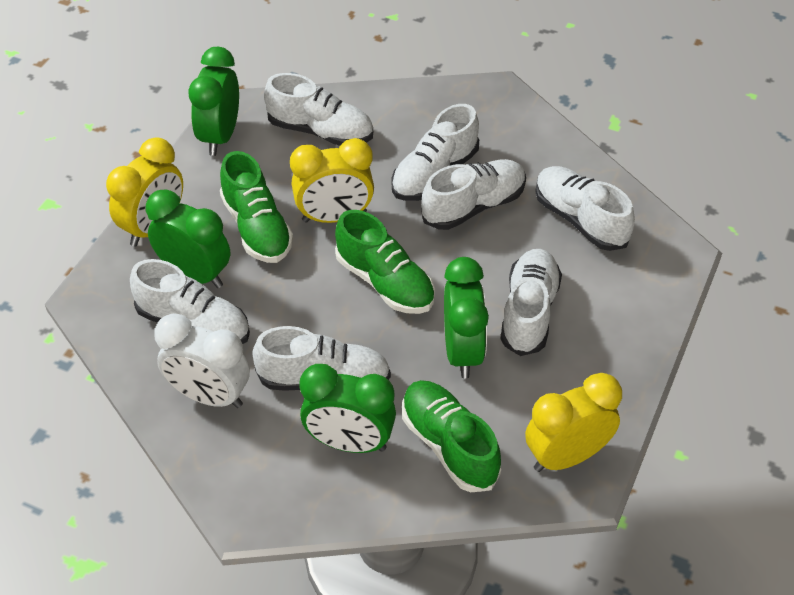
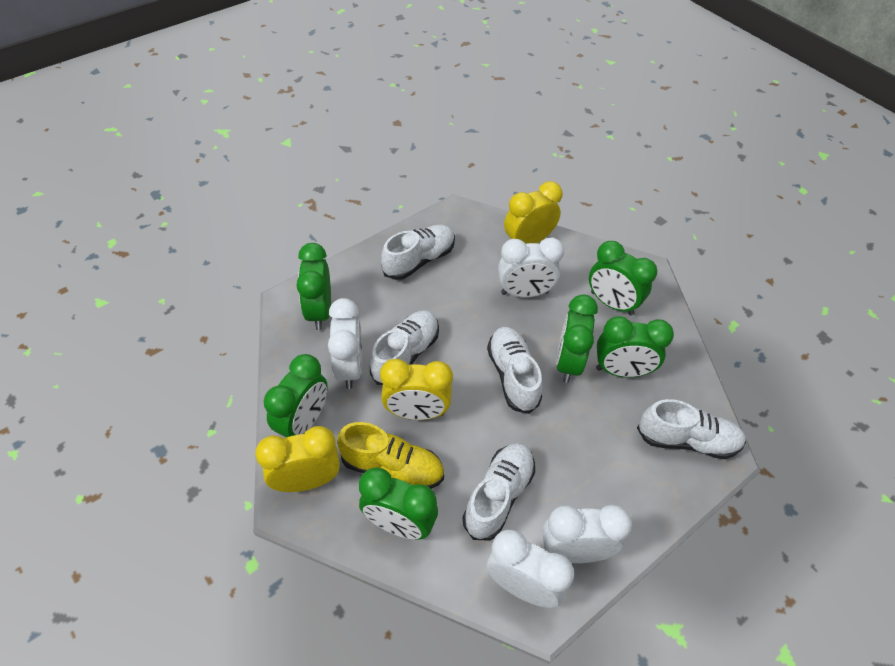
green clock: [146,189,230,288] [189,47,239,156] [299,364,396,453] [444,257,489,379] = 4 -> [264,354,328,437] [296,243,331,330] [359,468,438,540] [556,294,598,383] [589,241,657,316] [596,316,674,377] = 6
green shoe: [220,151,293,263] [335,210,435,314] [402,380,501,492] = 3 -> none = 0
white clock: [154,313,250,408] = 1 -> [328,298,362,389] [486,530,574,608] [498,237,564,298] [542,505,632,563] = 4
white shoe: [130,259,250,344] [252,326,391,391] [264,73,373,146] [391,104,479,201] [421,159,526,230] [501,249,562,356] [535,166,635,251] = 7 -> [370,310,439,385] [381,224,455,280] [463,443,535,541] [487,327,542,414] [637,399,746,459] = 5
yellow shoe: none = 0 -> [337,422,444,489] = 1

